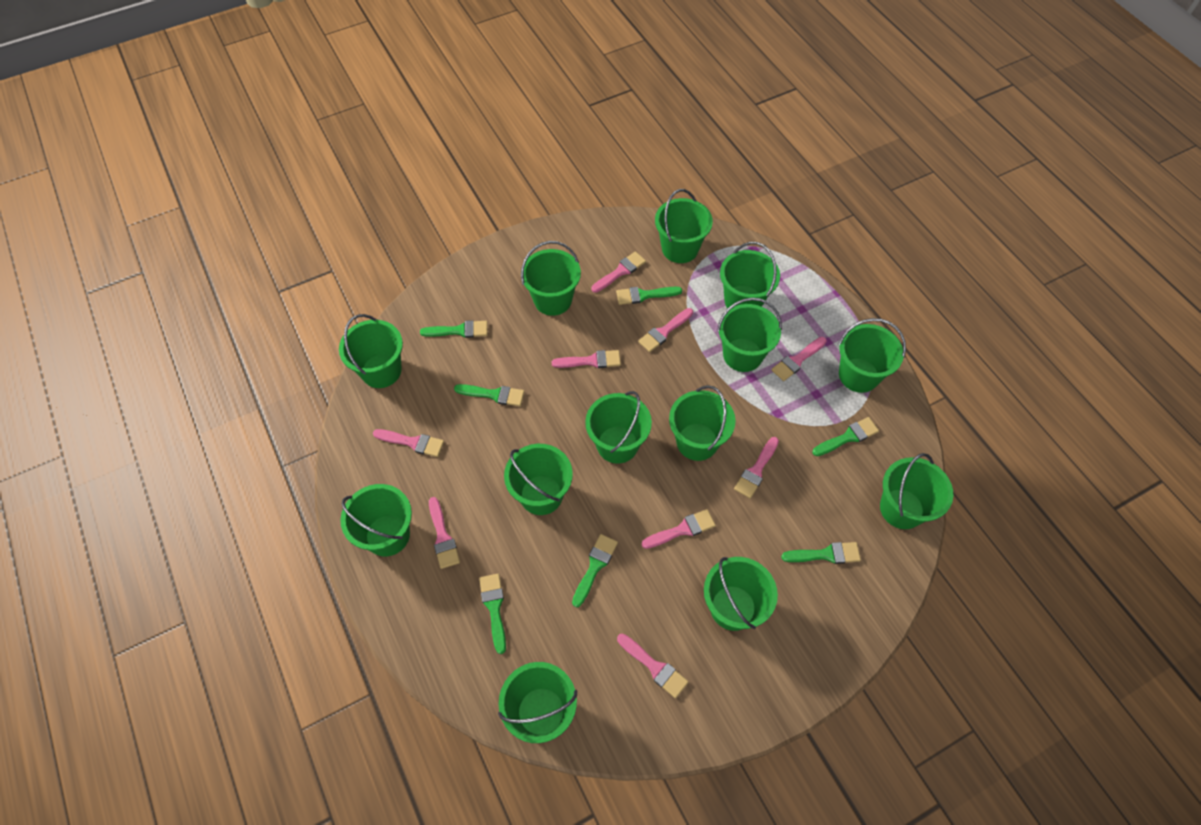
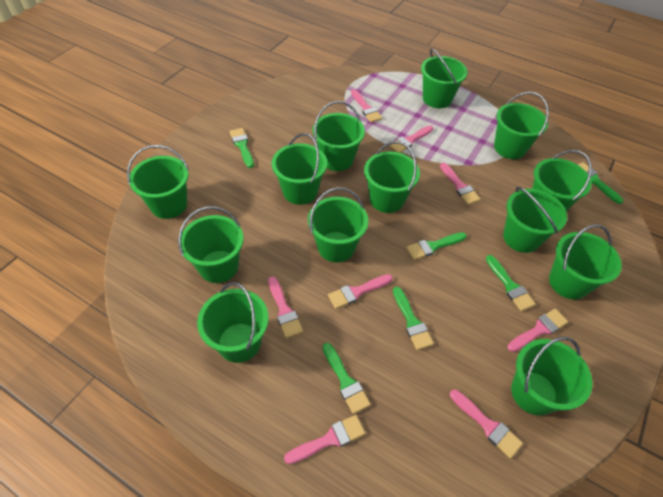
green brush: [420,320,488,338] [454,384,524,406] [479,574,506,654] [572,534,618,608] [616,287,682,305] [781,542,861,564] [812,417,879,456] = 7 -> [229,128,254,168] [323,343,371,414] [393,287,434,350] [406,232,467,260] [486,255,536,311] [578,162,623,204] = 6
pink brush: [373,429,444,457] [429,497,460,569] [551,350,621,368] [591,251,646,293] [617,633,688,698] [638,308,693,352] [642,509,716,549] [734,437,779,498] [771,337,827,381] = 9 -> [268,276,303,338] [284,415,365,464] [328,274,393,309] [351,89,382,123] [389,125,433,153] [440,163,481,205] [450,389,523,459] [507,309,568,352] = 8

